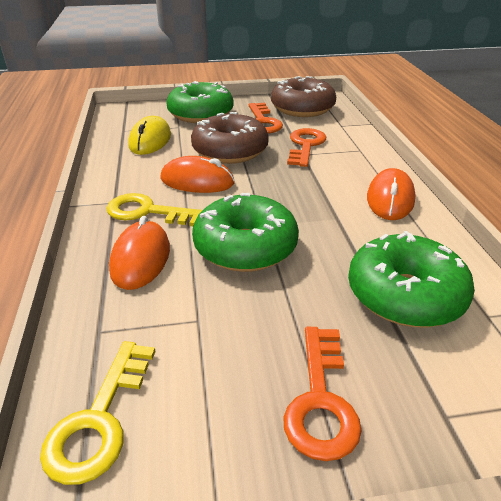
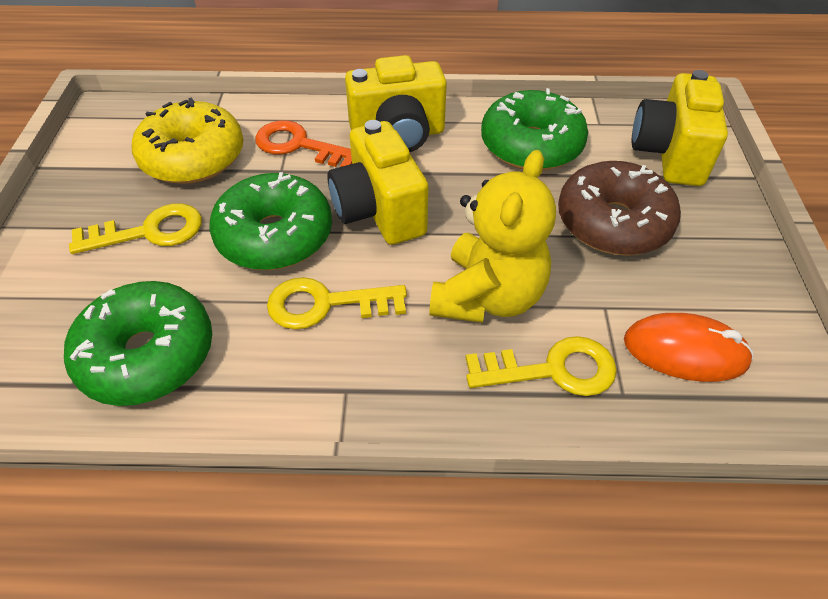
brown donut: [191,112,269,164] [271,76,336,117] = 2 -> [558,161,681,256] = 1
orange key: [249,103,283,133] [283,327,362,461] [287,128,326,167] = 3 -> [255,120,352,167] = 1
orange mouse: [109,216,170,290] [160,156,235,193] [367,168,416,220] = 3 -> [624,313,754,382] = 1
yellow camera: none = 0 -> [327,120,428,245] [345,55,447,152] [632,70,728,186] = 3
yellow donut: none = 0 -> [131,98,243,184] = 1
yellow key: [40,341,156,485] [106,193,202,226] = 2 -> [69,203,202,254] [267,277,407,329] [466,336,617,396] = 3
yellow mouse: [128,116,171,155] = 1 -> none = 0
yellow teddy bear: none = 0 -> [429,150,556,323] = 1

